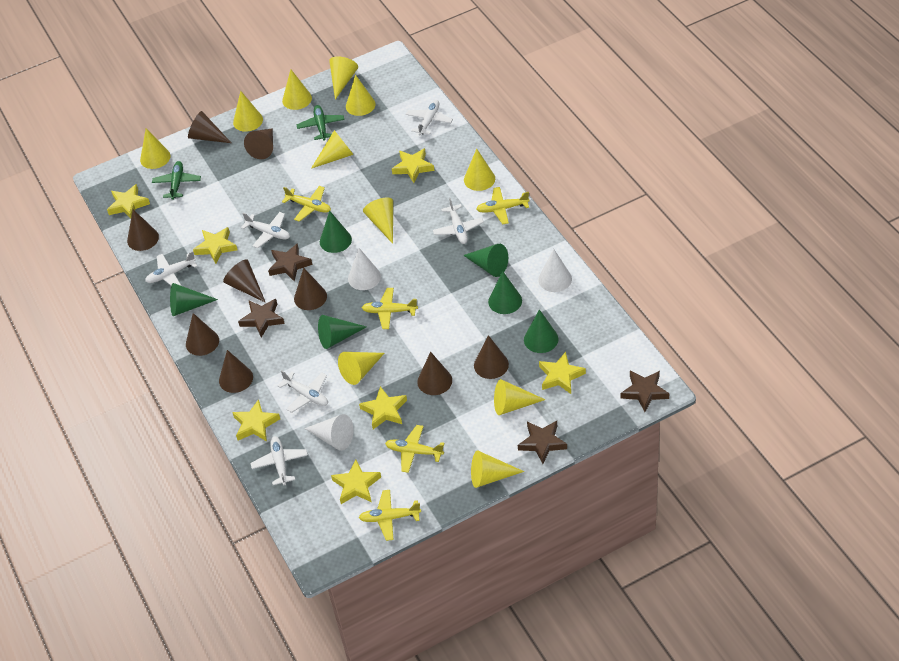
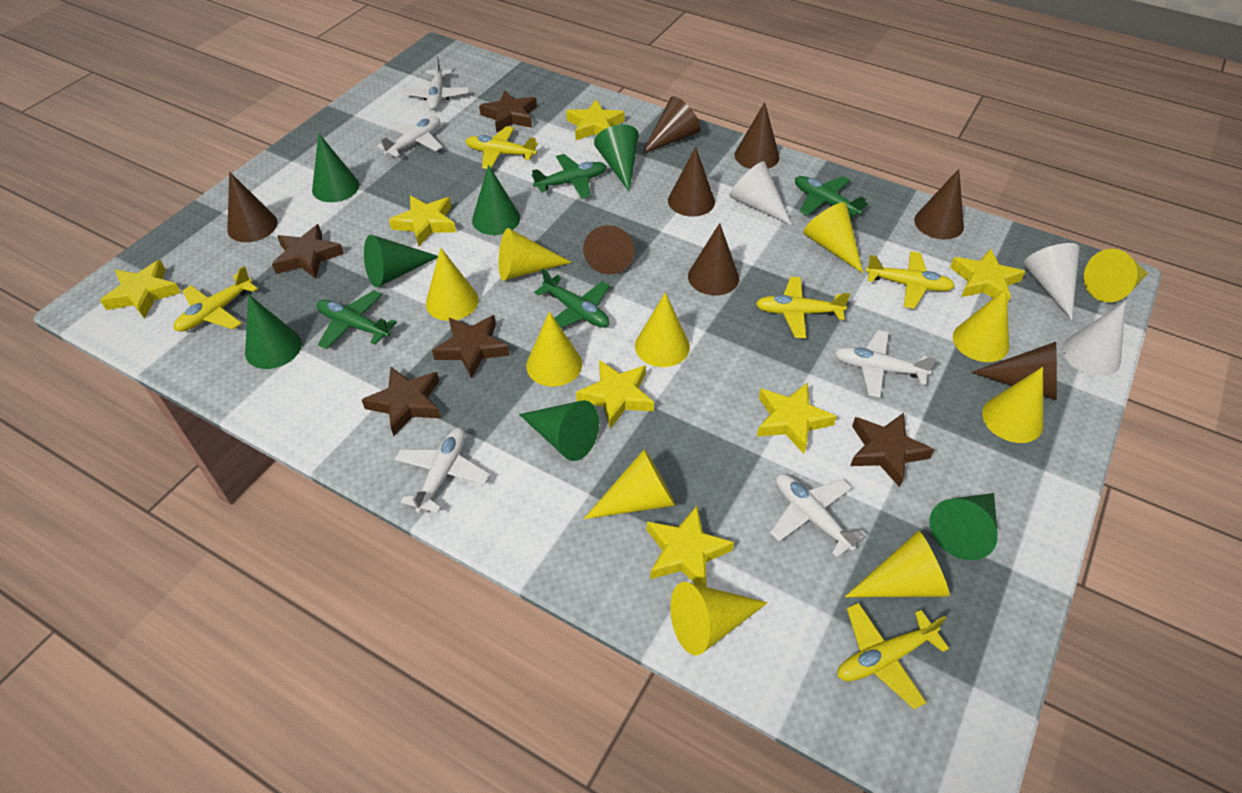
brown cone: [127,210,159,251] [186,313,219,356] [188,111,231,143] [219,350,253,393] [223,259,266,303] [244,128,273,159] [294,268,327,310] [417,352,452,395] [474,335,509,379] = 9 -> [227,172,278,242] [583,225,635,274] [642,96,701,154] [668,147,715,217] [688,223,739,295] [735,102,779,169] [914,169,964,239] [971,342,1057,400] = 8
brown star: [238,299,285,338] [268,243,312,282] [518,421,567,464] [620,371,669,412] = 4 -> [272,224,344,279] [362,367,441,436] [432,315,510,378] [479,90,537,133] [850,413,935,487] = 5
green cone: [170,283,218,316] [318,315,367,349] [320,211,352,253] [463,244,508,277] [488,271,522,314] [524,309,558,353] = 6 -> [245,294,302,369] [312,133,359,202] [364,235,438,287] [472,165,520,235] [519,400,599,461] [594,124,639,191] [930,493,998,560] = 7
green plane: [152,161,201,200] [296,105,345,141] = 2 -> [317,290,397,349] [532,154,607,199] [534,269,610,328] [795,176,868,219] = 4
white plane: [145,251,197,286] [241,212,290,248] [251,436,308,485] [278,370,328,413] [406,100,453,135] [433,198,484,244] = 6 -> [377,117,442,158] [395,428,490,513] [402,56,469,110] [770,474,866,558] [834,330,937,398] = 5

